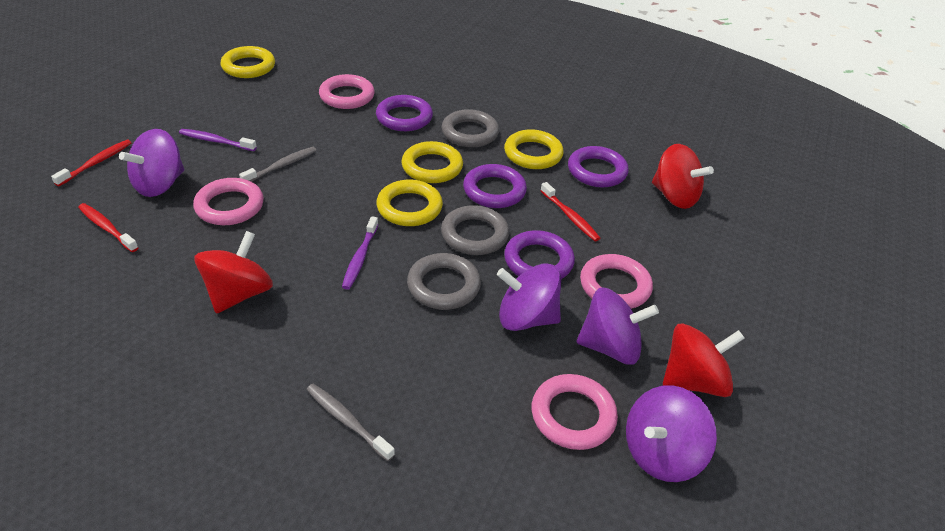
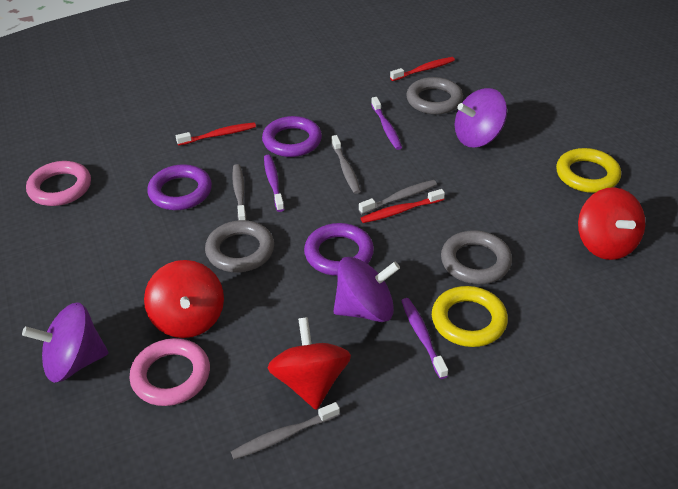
grey toothbrush: [239,147,317,182] [306,384,395,461] = 2 -> [231,402,340,460] [232,164,247,220] [331,135,361,194] [359,180,437,214] = 4
pink ring: [193,178,264,225] [319,74,375,109] [532,374,618,450] [580,254,653,309] = 4 -> [26,161,91,206] [129,338,210,406] = 2
purple ring: [376,95,433,131] [463,164,527,208] [504,230,575,279] [568,146,629,187] = 4 -> [147,164,212,210] [262,116,322,157] [304,223,374,276] = 3
purple spinning top: [119,129,184,197] [497,264,561,331] [577,287,659,365] [626,385,717,482] = 4 -> [22,303,109,383] [333,257,400,322] [455,88,507,148] = 3
purple toothbrush: [179,129,257,151] [342,216,378,290] = 2 -> [264,155,284,212] [371,97,402,150] [402,298,448,379] = 3
yellow ring: [220,46,275,78] [376,180,443,226] [401,141,463,183] [504,129,564,169] = 4 -> [432,286,508,347] [556,148,621,193] = 2

